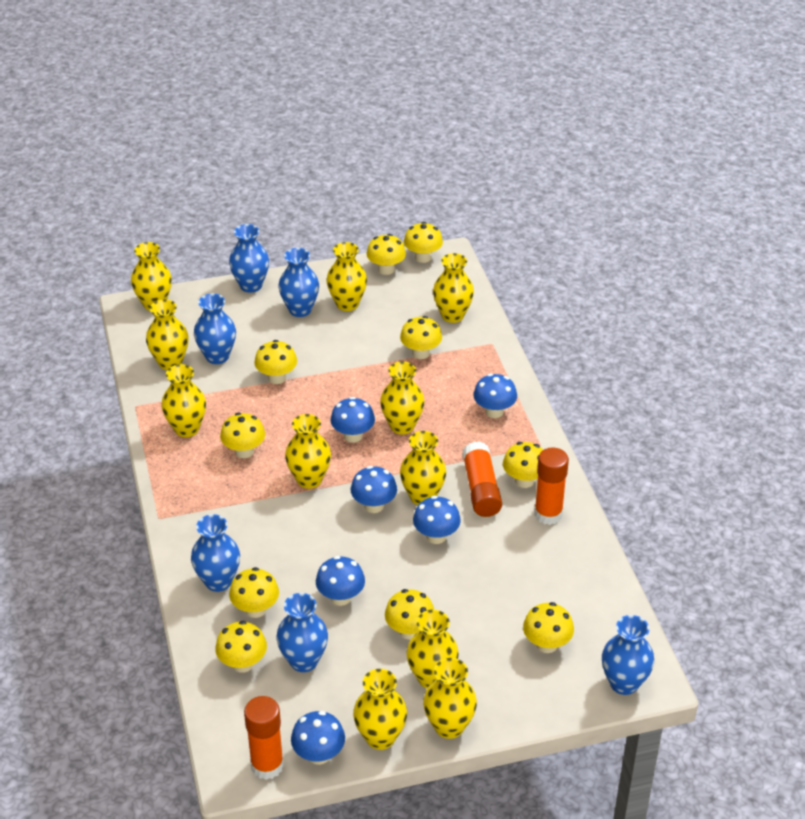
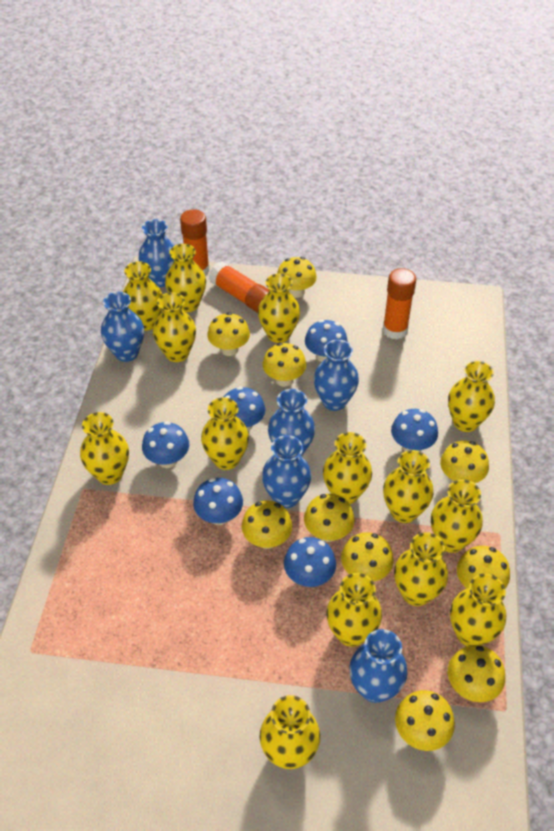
yellow vase: [131,242,172,311] [146,299,189,370] [162,364,206,437] [285,414,331,489] [326,242,367,311] [353,669,407,750] [380,361,425,435] [400,431,446,505] [406,610,459,688] [423,658,477,739] [433,253,474,323] = 11 -> [80,412,129,485] [123,261,162,331] [153,292,196,362] [165,244,206,312] [201,397,249,470] [258,273,300,343] [260,695,320,769] [323,432,372,504] [326,573,382,647] [383,450,433,523] [394,532,448,606] [431,479,483,553] [448,360,495,432] [450,574,506,646] = 14

